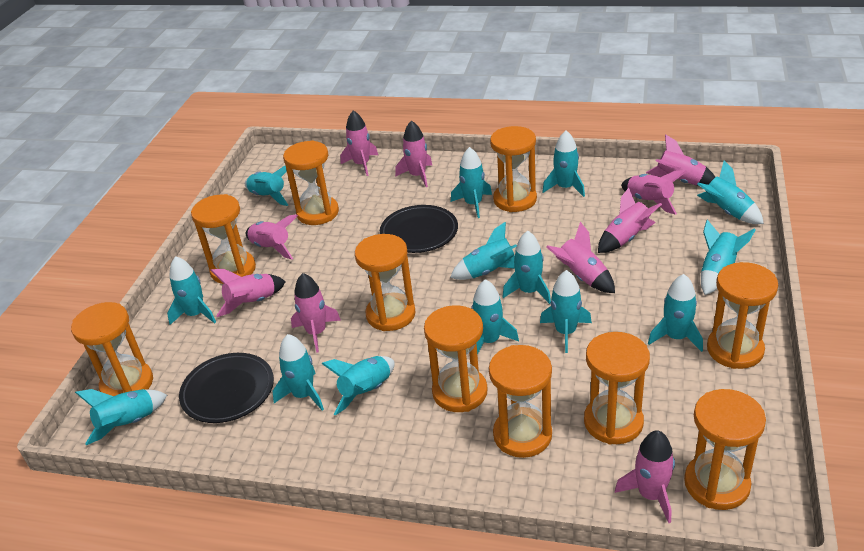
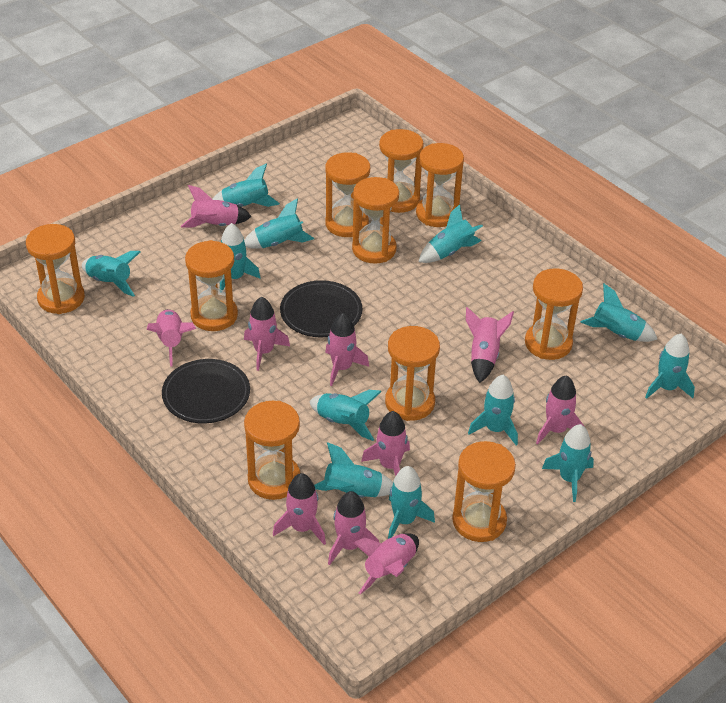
turquoise rocket: [75,389,167,445] [167,256,216,325] [245,166,288,206] [273,334,324,411] [322,356,395,416] [450,222,517,280] [451,147,492,218] [471,279,519,355] [502,231,551,304] [540,270,592,353] [542,130,585,197] [648,274,703,352] [697,161,764,224] [701,220,755,295] = 14 -> [82,251,140,297] [212,164,280,207] [220,223,261,291] [244,198,314,249] [309,390,382,441] [314,442,393,498] [388,466,435,539] [419,204,483,263] [468,375,518,445] [542,424,594,502] [581,284,658,342] [645,333,695,399] = 12

